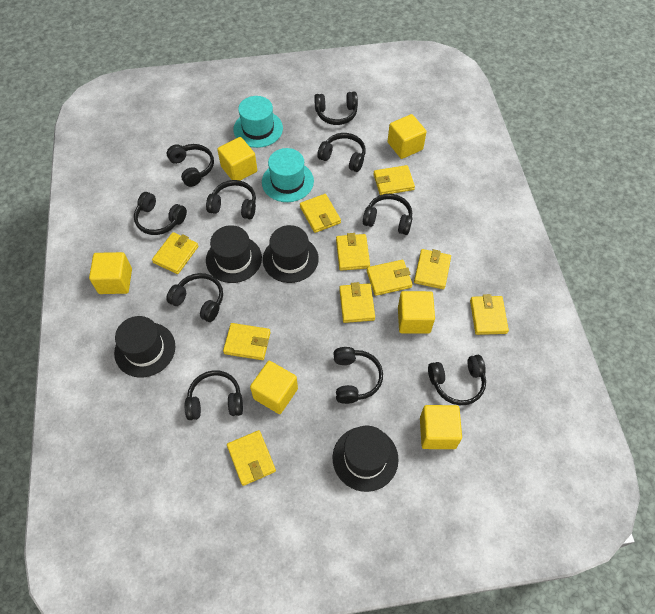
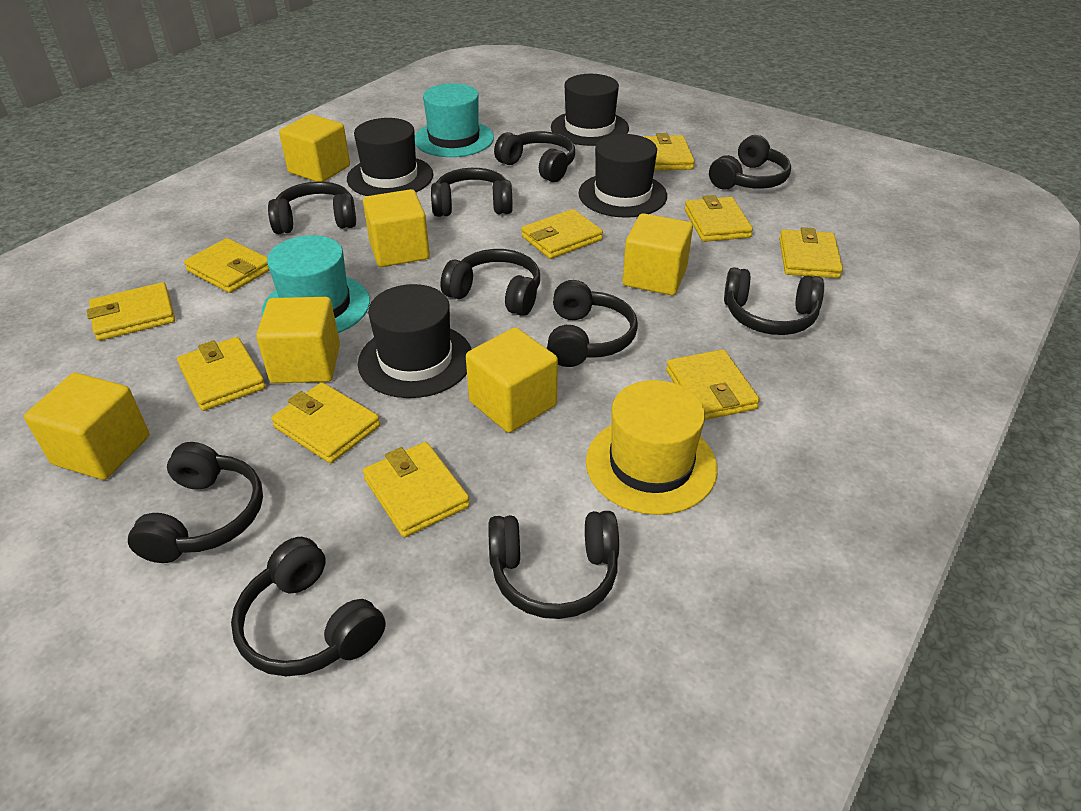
yellow hat: none = 0 -> [586,380,718,515] = 1

